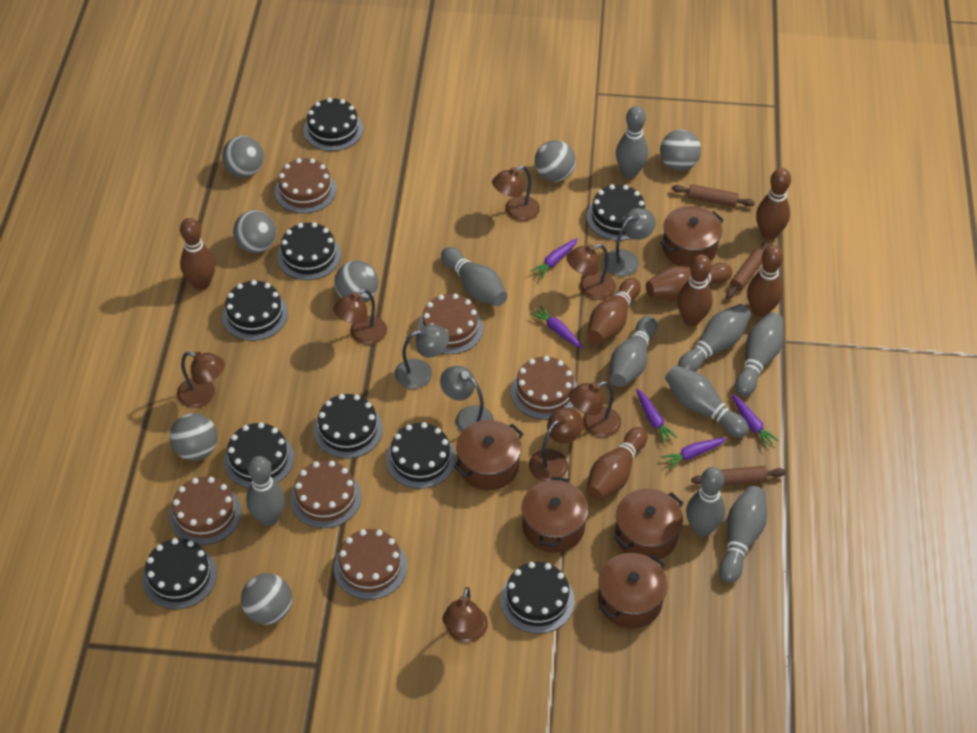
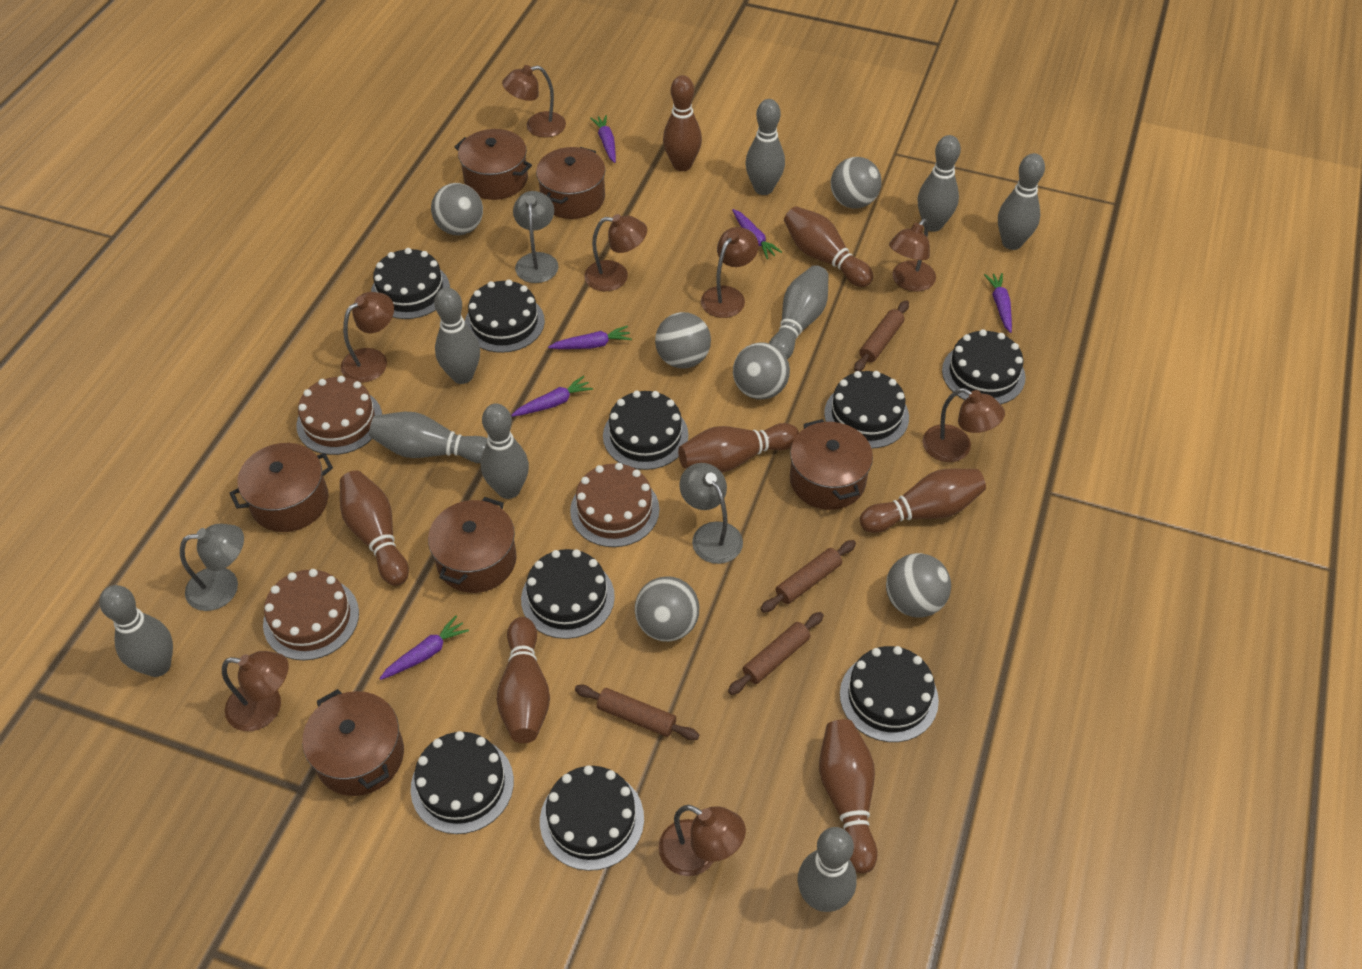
brown cake: [169,477,241,545] [275,158,336,214] [290,461,361,528] [334,529,407,600] [418,293,483,354] [511,356,577,420] = 6 -> [263,569,359,660] [296,376,382,455] [570,463,659,547] = 3
brown lamp: [177,352,225,408] [333,289,387,345] [443,587,488,643] [492,166,540,221] [529,408,583,481] [567,244,616,300] [569,381,621,437] = 7 -> [222,651,289,731] [341,292,394,383] [502,65,566,137] [584,214,647,291] [659,805,746,876] [701,227,759,318] [889,219,936,291] [923,388,1005,462] = 8
brown pot: [453,420,523,490] [521,477,588,553] [598,553,668,629] [614,488,683,561] [660,206,724,267] = 5 -> [230,443,333,532] [302,689,404,796] [428,497,517,593] [455,129,532,200] [536,147,605,219] [790,419,873,510] = 6
brown rolling pin: [672,184,755,207] [691,466,786,486] [726,241,770,299] = 3 -> [575,685,699,740] [728,612,824,695] [761,540,856,613] [854,300,909,372] = 4
grey ball: [170,413,218,461] [222,136,264,178] [233,210,277,253] [241,573,292,625] [334,260,379,302] [535,140,576,182] [660,129,701,171] = 7 -> [431,183,483,236] [635,576,699,642] [655,312,711,368] [733,343,790,400] [831,157,881,209] [886,553,951,618] = 6
purple carrot: [530,238,578,279] [530,306,584,348] [636,389,678,444] [661,437,727,469] [731,394,779,448] = 5 -> [379,616,469,680] [511,376,593,417] [548,326,632,349] [590,115,616,163] [732,209,782,259] [984,273,1012,333] = 6

